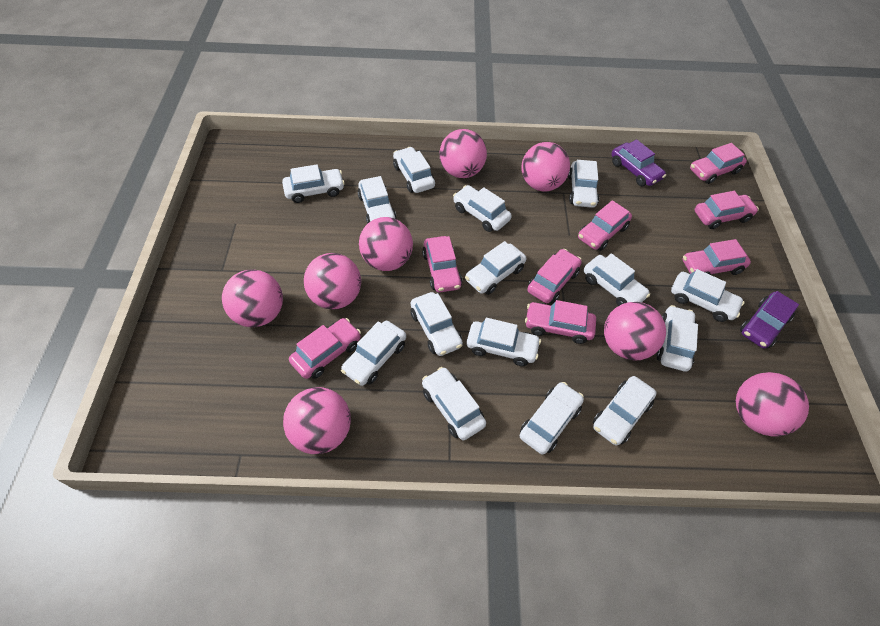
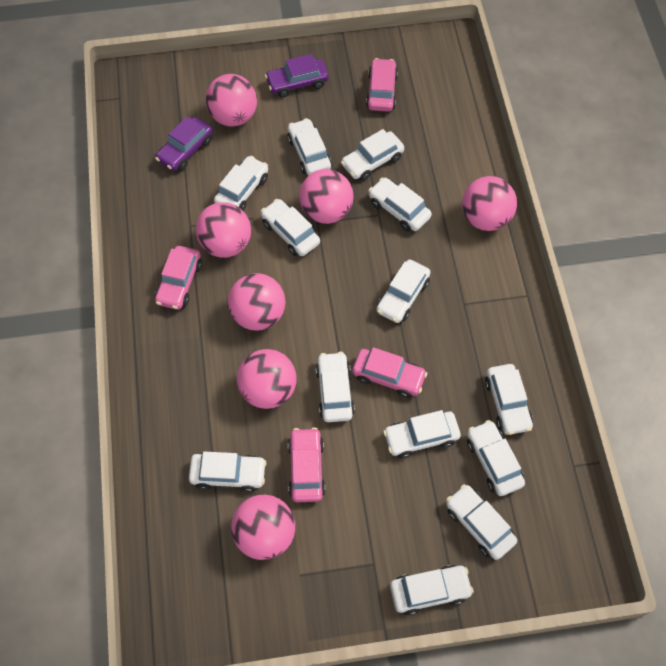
pink ball: [222,269,283,327] [283,387,351,454] [304,253,361,309] [359,217,413,271] [440,129,487,178] [522,142,570,192] [604,302,666,361] [736,372,809,436] = 8 -> [196,202,251,258] [206,74,257,127] [228,273,285,331] [231,495,295,560] [237,349,297,409] [299,169,354,224] [462,176,517,231] = 7
pink car: [289,318,361,379] [422,236,463,292] [525,300,596,344] [527,249,582,303] [578,200,632,251] [683,239,751,275] [690,143,747,184] [695,191,759,229] = 8 -> [155,246,202,310] [288,427,325,502] [352,347,427,398] [366,58,398,112] = 4
white car: [282,164,345,203] [341,321,406,386] [358,176,396,223] [393,147,435,193] [411,292,463,356] [422,367,486,440] [453,185,512,232] [465,241,526,295] [467,318,541,366] [520,382,584,454] [568,160,599,208] [584,253,650,306] [593,376,656,445] [657,305,698,371] [671,269,744,322] = 15 -> [189,451,266,492] [214,156,268,211] [261,199,320,256] [287,118,331,175] [315,352,355,422] [341,129,404,181] [368,177,432,232] [376,260,430,323] [383,410,461,458] [390,565,474,615] [446,484,517,560] [467,420,525,496] [485,364,533,435] = 13

